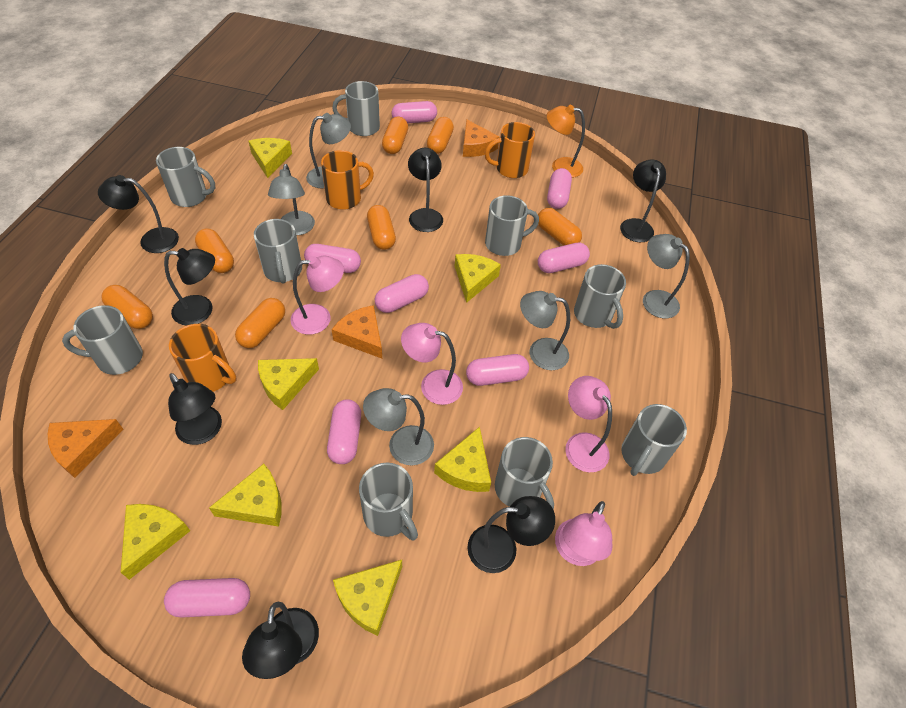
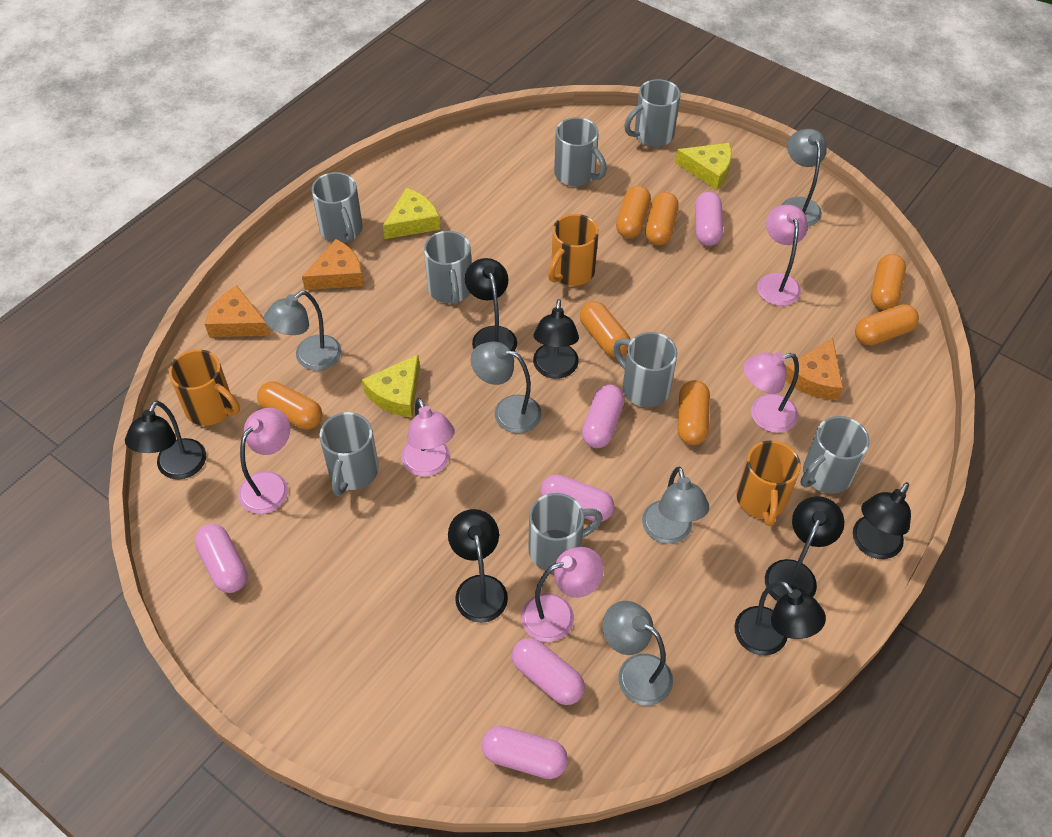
grey mug: [62,305,143,375] [156,147,215,207] [254,219,302,284] [332,81,380,136] [359,463,418,540] [485,195,539,256] [495,437,554,510] [574,264,626,329] [621,404,687,476] = 9 -> [312,172,363,243] [320,412,379,496] [424,231,471,305] [529,493,603,573] [554,117,607,186] [613,332,678,407] [624,79,680,147] [800,416,870,494] = 8
orange lamp: [547,105,585,178] = 1 -> none = 0
pink capsule: [164,578,250,618] [304,244,361,273] [327,399,361,464] [375,274,429,313] [392,101,437,123] [466,354,529,386] [538,243,590,273] [547,168,572,209] = 8 -> [195,524,247,593] [482,726,568,779] [512,638,585,705] [540,474,614,522] [582,384,624,448] [695,192,723,246] = 6
pink lamp: [291,256,344,335] [401,323,463,405] [555,501,612,566] [565,376,612,472] = 4 -> [238,408,290,514] [401,398,455,476] [521,547,604,642] [743,352,799,433] [757,205,808,306] = 5
yellow cheese: [121,504,190,580] [209,464,282,527] [248,138,292,178] [258,358,319,410] [333,560,402,636] [434,427,491,492] [455,254,501,303] = 7 -> [362,355,420,418] [383,188,440,239] [675,143,732,190] = 3

